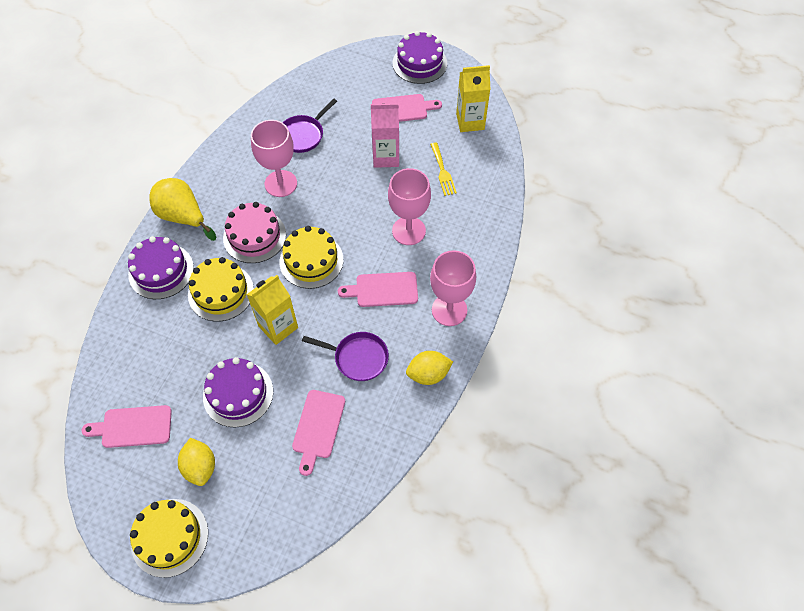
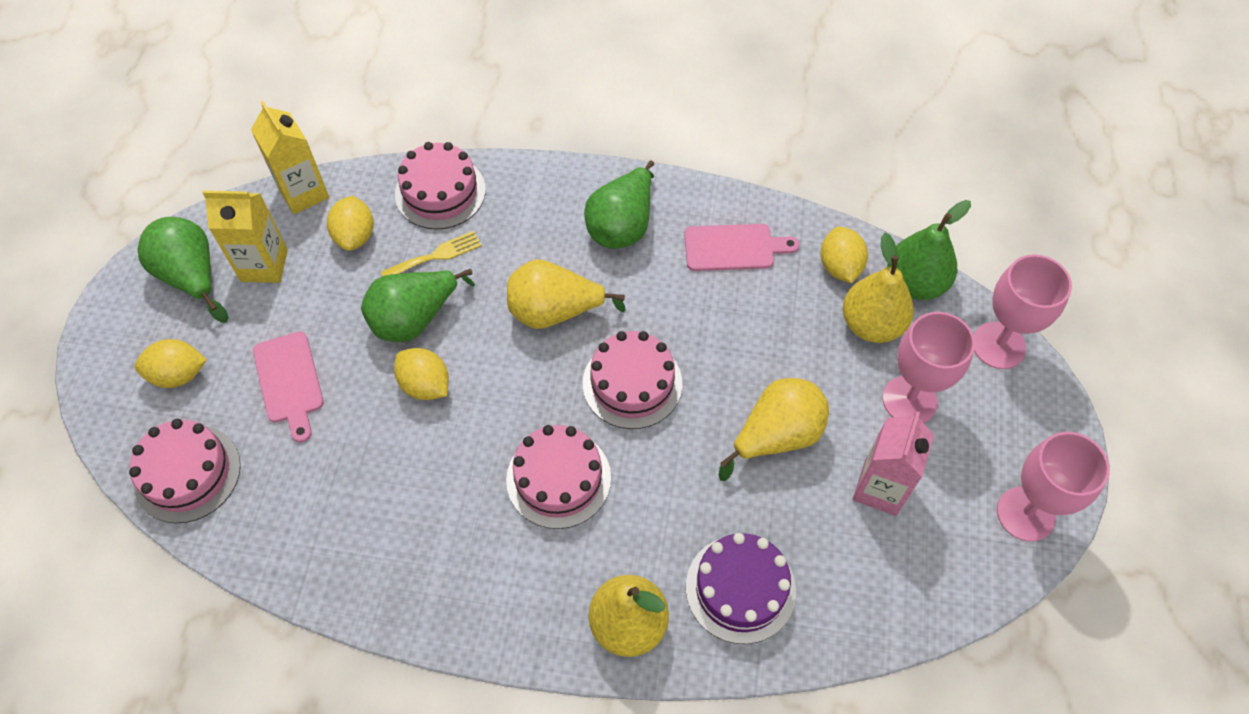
green pear: none = 0 -> [138,217,229,323] [361,269,475,342] [584,160,654,249] [888,200,971,300] = 4
pink cake: [223,202,286,263] = 1 -> [129,419,241,523] [395,142,486,229] [506,425,611,529] [583,331,683,429] = 4
pink cutting board: [82,405,172,448] [292,390,345,476] [338,272,418,307] [372,94,442,122] = 4 -> [253,331,324,443] [684,224,799,271] = 2
purple cake: [128,236,194,299] [203,357,273,428] [393,31,447,84] = 3 -> [686,533,796,644] = 1
purple pan: [283,99,337,153] [302,332,389,381] = 2 -> none = 0
yellow cake: [130,499,208,578] [188,257,254,322] [280,226,344,289] = 3 -> none = 0
yellow lemon: [178,438,215,486] [406,351,453,385] = 2 -> [134,339,207,388] [327,196,374,251] [394,348,449,400] [821,226,868,283] = 4
yellow pear: [150,178,216,241] = 1 -> [507,260,626,329] [589,575,669,657] [719,378,829,481] [843,233,914,343] = 4

